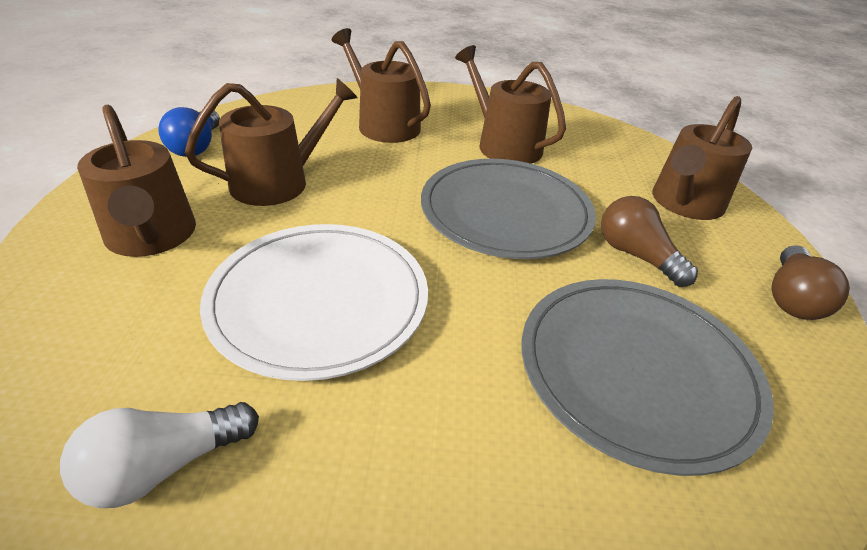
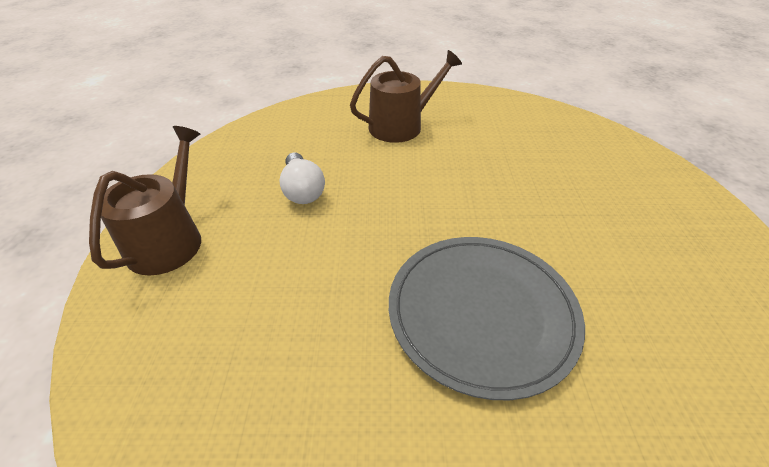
blue light bulb: [158,107,220,157] = 1 -> none = 0
brown light bulb: [601,196,698,287] [772,245,850,320] = 2 -> none = 0
brown watering can: [77,105,196,257] [185,78,358,206] [332,28,431,143] [455,45,566,164] [652,96,752,220] = 5 -> [89,126,201,275] [350,50,462,143] = 2
grey plate: [421,159,596,259] [522,279,774,476] = 2 -> [389,237,585,400] = 1
white plate: [200,224,428,381] = 1 -> none = 0

